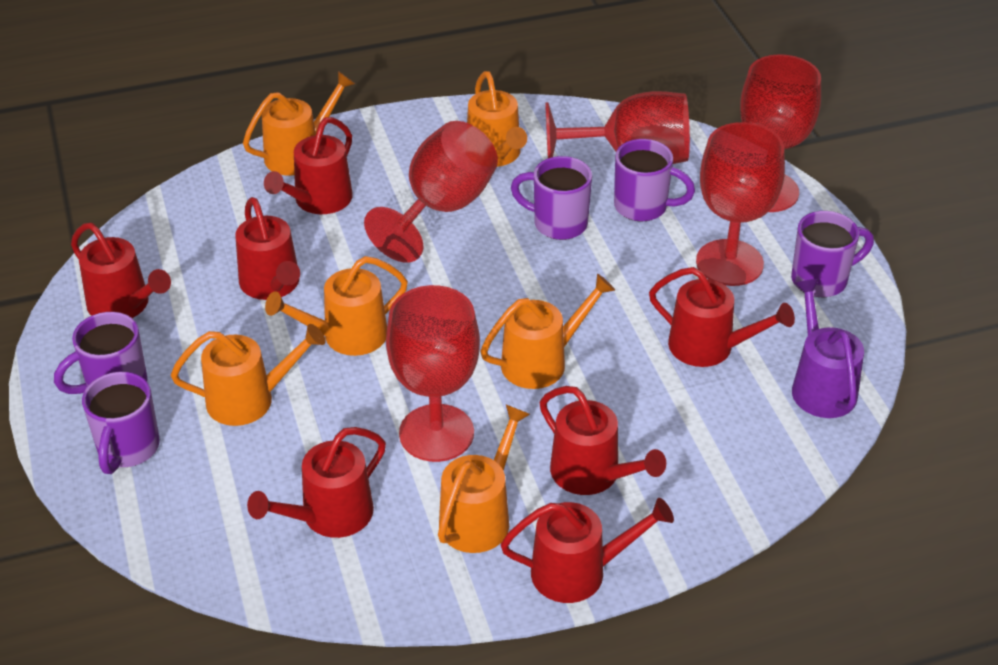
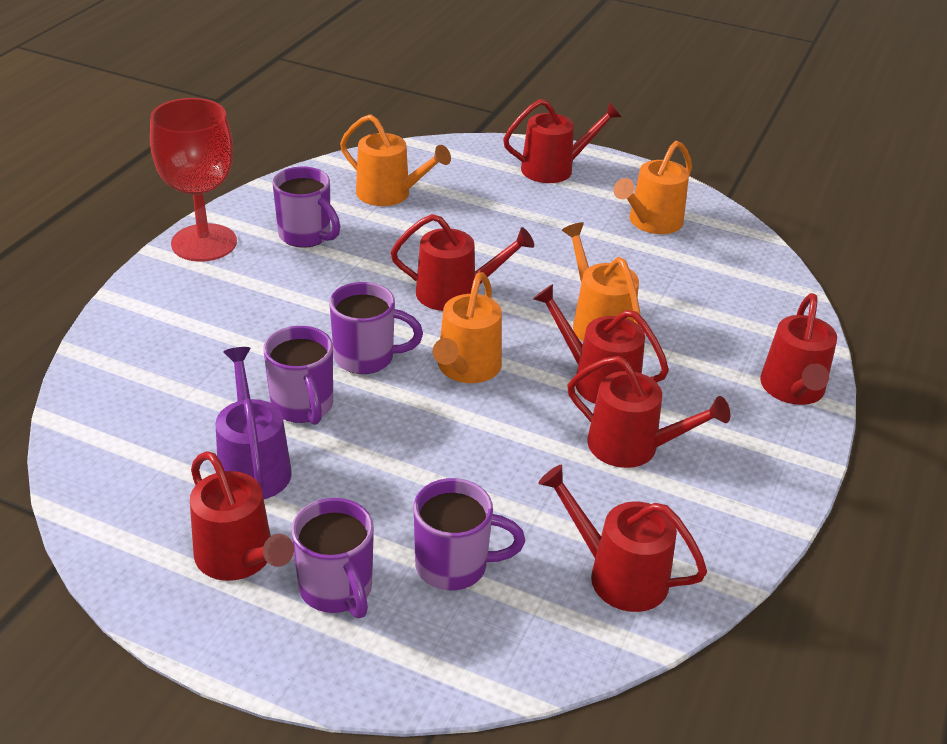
orange watering can: [171,324,326,426] [243,71,355,176] [265,256,408,356] [438,405,530,553] [467,71,527,167] [480,274,615,389] = 6 -> [340,114,451,206] [433,272,502,383] [562,222,640,341] [613,141,692,234] = 4
red goblet: [364,121,498,263] [386,285,480,462] [545,91,690,164] [696,122,785,286] [740,54,821,212] = 5 -> [150,98,237,262] = 1

